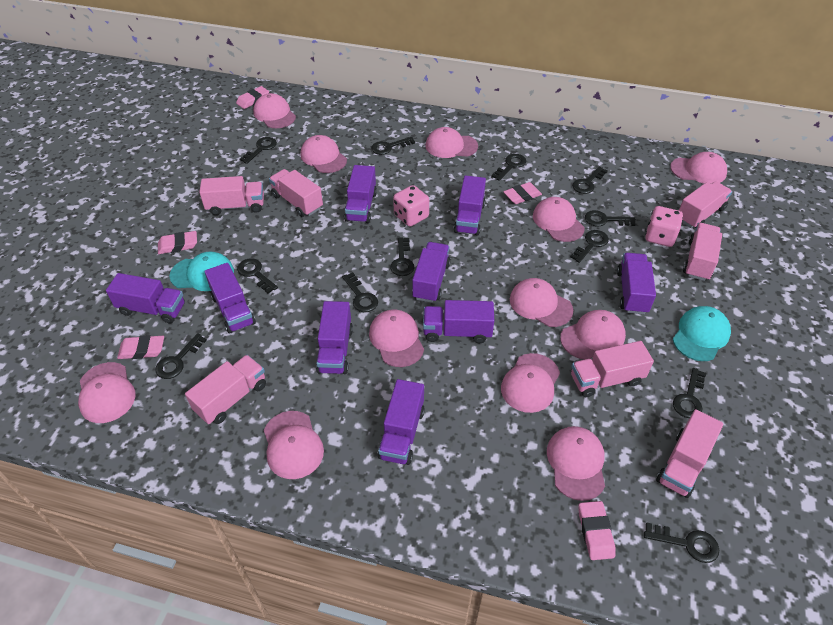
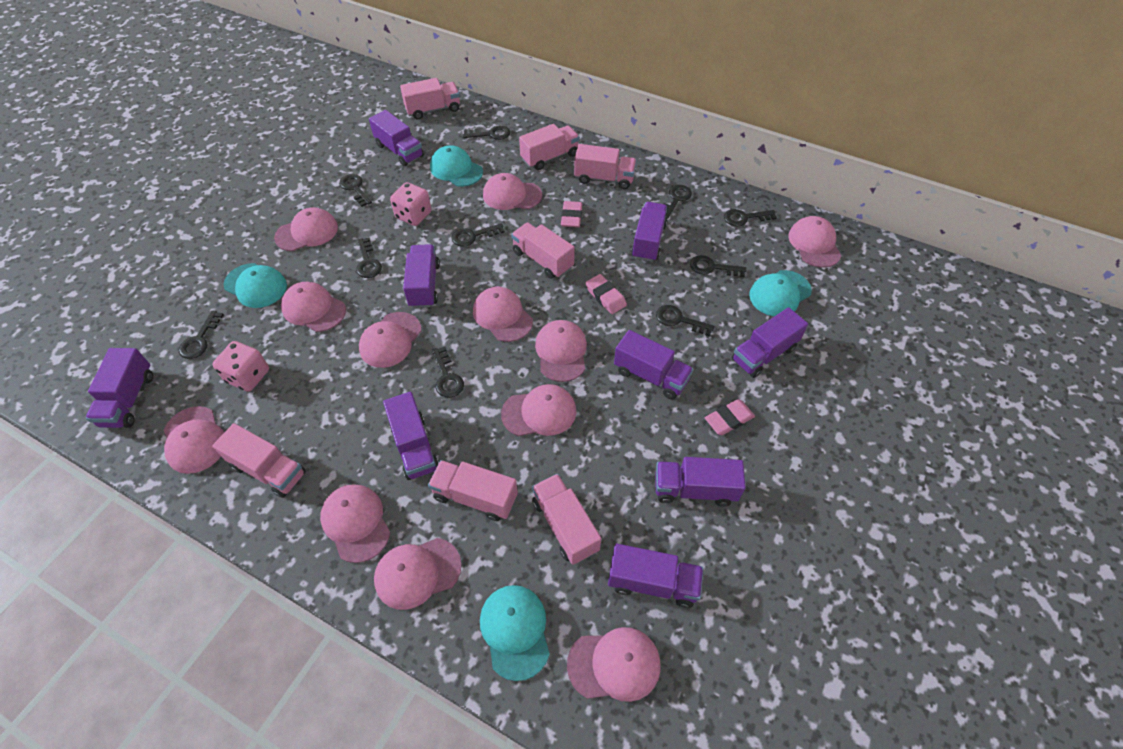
black key: [155,333,207,379] [237,258,278,294] [240,137,277,164] [342,272,378,312] [371,137,415,155] [390,237,414,276] [491,154,526,181] [570,230,609,263] [572,166,608,194] [585,210,636,226] [644,523,719,563] [673,368,706,418] = 12 -> [179,311,224,359] [339,174,372,207] [356,237,382,278] [432,347,464,398] [452,223,505,247] [463,125,510,140] [656,305,715,336] [664,185,692,219] [690,255,746,277] [724,209,777,227] = 10
pink eraser: [117,335,164,359] [158,231,197,254] [236,86,269,109] [503,182,542,204] [579,501,615,560] = 5 -> [561,201,582,228] [586,274,627,314] [705,399,755,435] = 3
turquoise cap: [170,252,234,291] [673,306,731,361] = 2 -> [223,263,287,308] [430,145,483,187] [480,585,550,681] [749,270,812,316] = 4

